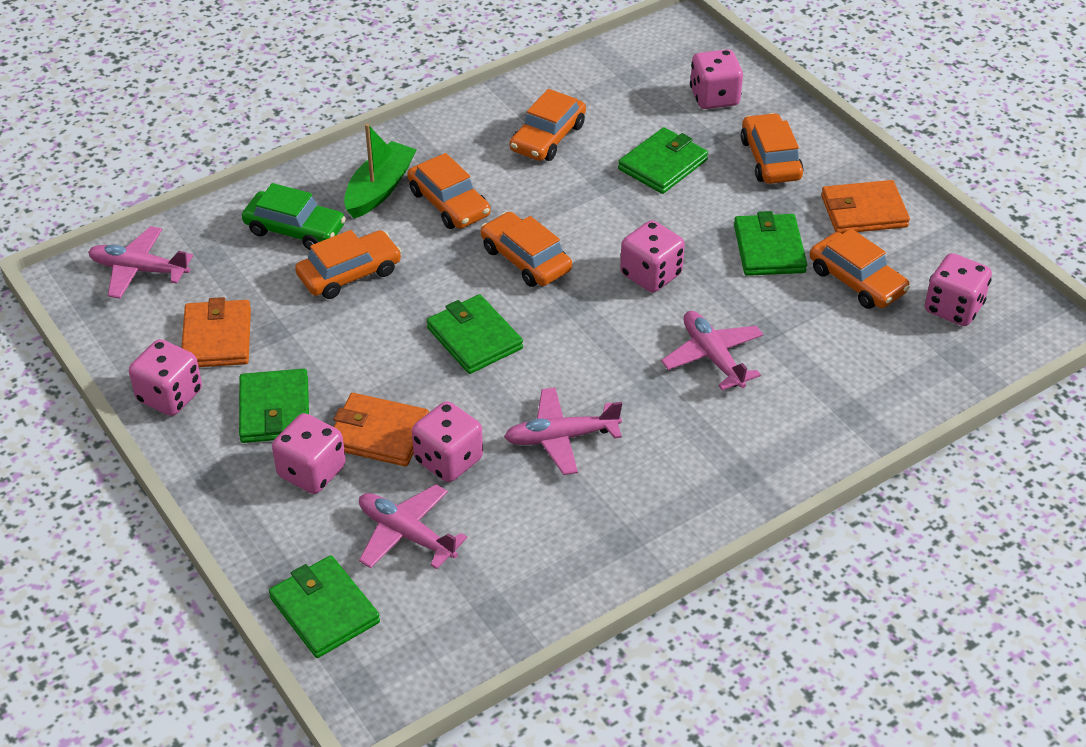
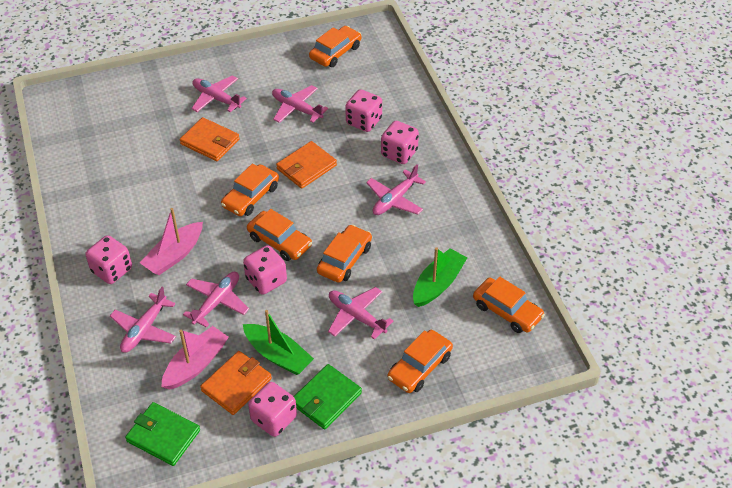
green boat: [344,123,417,219] = 1 -> [243,310,314,375] [413,247,467,307] = 2
green car: [242,183,346,250] = 1 -> none = 0
green wallet: [239,369,309,443] [269,555,380,658] [427,294,523,374] [618,127,708,194] [734,211,807,276] = 5 -> [125,402,200,466] [294,364,362,429] = 2
pink boat: none = 0 -> [140,208,203,275] [161,326,229,390] = 2
pink dice: [129,339,202,416] [272,413,346,494] [412,401,483,482] [620,220,685,293] [690,49,743,109] [925,253,992,326] = 6 -> [86,235,132,284] [243,245,287,295] [248,382,297,437] [345,89,382,132] [381,121,419,164] = 5
pink plane: [88,226,193,299] [359,484,467,569] [504,387,622,475] [661,311,764,390] = 4 -> [110,287,176,353] [183,272,249,328] [191,75,247,112] [272,85,328,123] [328,287,393,340] [366,164,426,215] = 6

